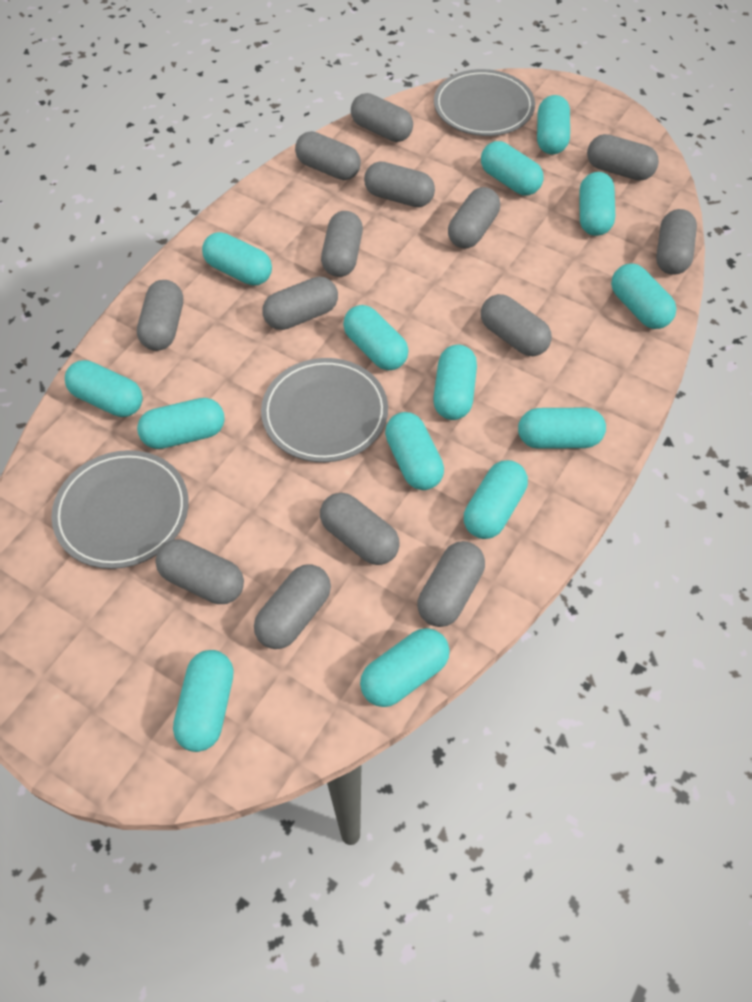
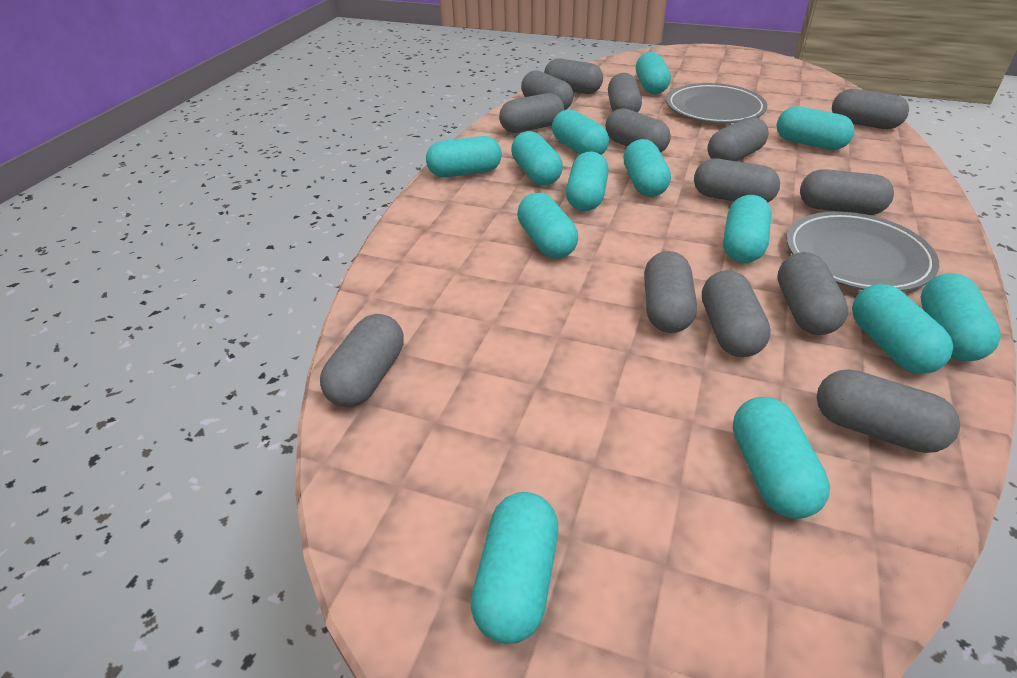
grey plate: [51,450,189,569] [261,358,388,462] [434,69,535,136] = 3 -> [666,83,767,123] [787,211,939,292] = 2
turquoise capsule: [65,360,143,417] [137,398,225,449] [173,650,234,752] [202,232,272,285] [343,305,409,370] [360,628,450,707] [385,412,444,490] [433,345,477,420] [464,460,528,539] [481,141,544,196] [518,408,606,449] [537,95,570,154] [580,172,615,236] [611,263,676,329] = 14 -> [426,136,502,177] [471,492,558,644] [511,131,563,185] [517,193,578,259] [552,109,609,155] [566,151,609,211] [623,139,671,197] [636,52,671,94] [723,195,772,263] [733,397,830,519] [777,106,855,150] [852,284,953,374] [921,273,1001,361] = 13

